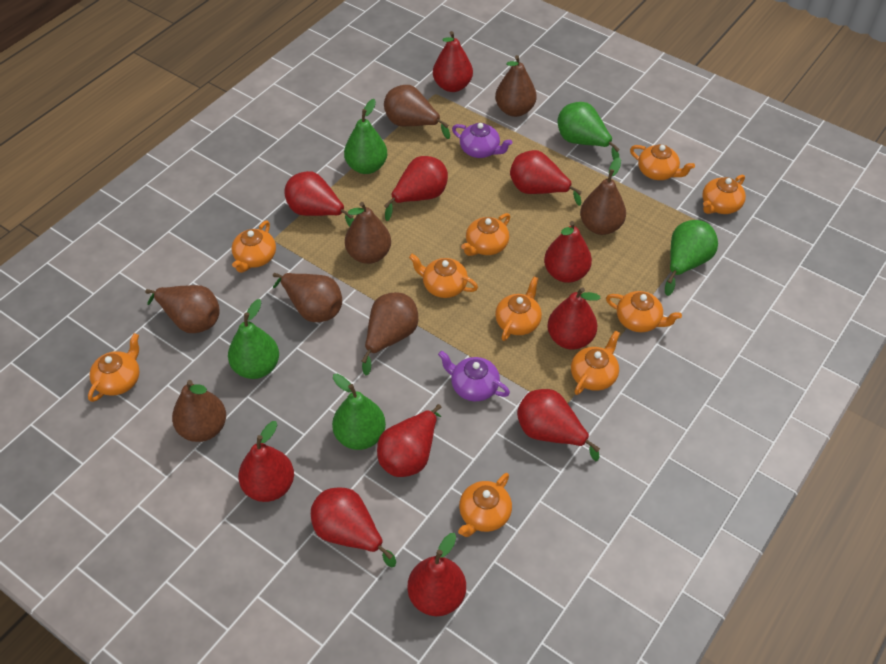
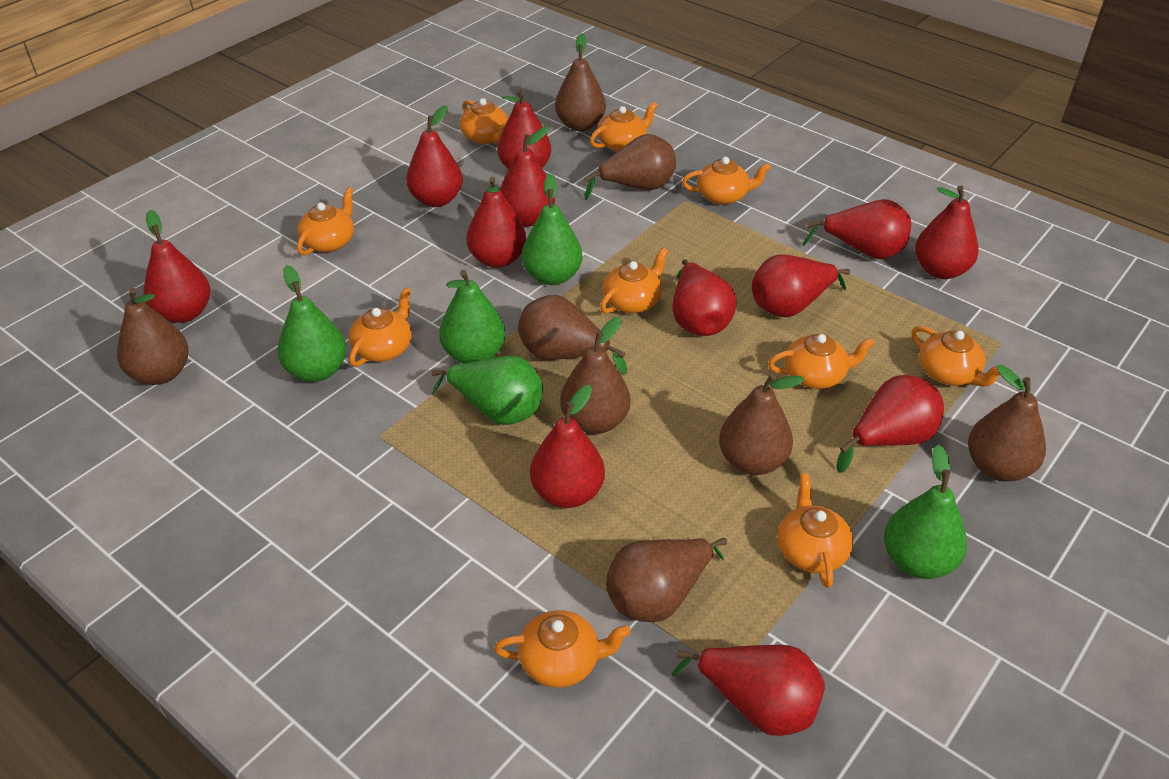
purple teapot: [438,351,510,401] [452,123,512,158] = 2 -> none = 0
red pear: [238,421,294,502] [284,171,354,227] [311,487,396,567] [377,404,441,477] [384,156,448,221] [407,533,466,616] [433,31,473,92] [510,150,582,206] [517,389,600,461] [544,221,592,283] [547,287,600,350] = 11 -> [143,210,210,323] [406,105,463,207] [466,177,526,268] [497,89,551,170] [500,126,555,227] [530,385,605,508] [672,259,736,336] [672,645,825,736] [752,254,850,317] [803,199,911,259] [836,375,944,473] [915,186,979,279] = 12

